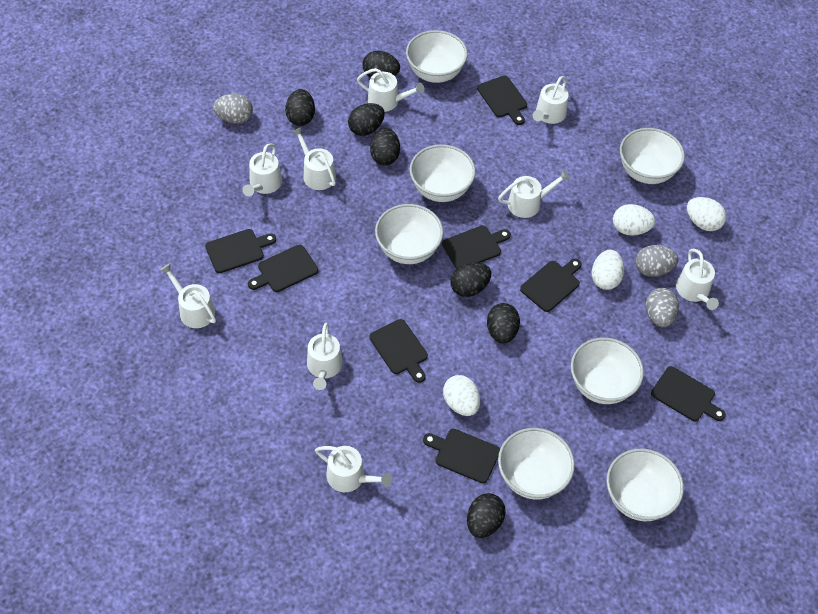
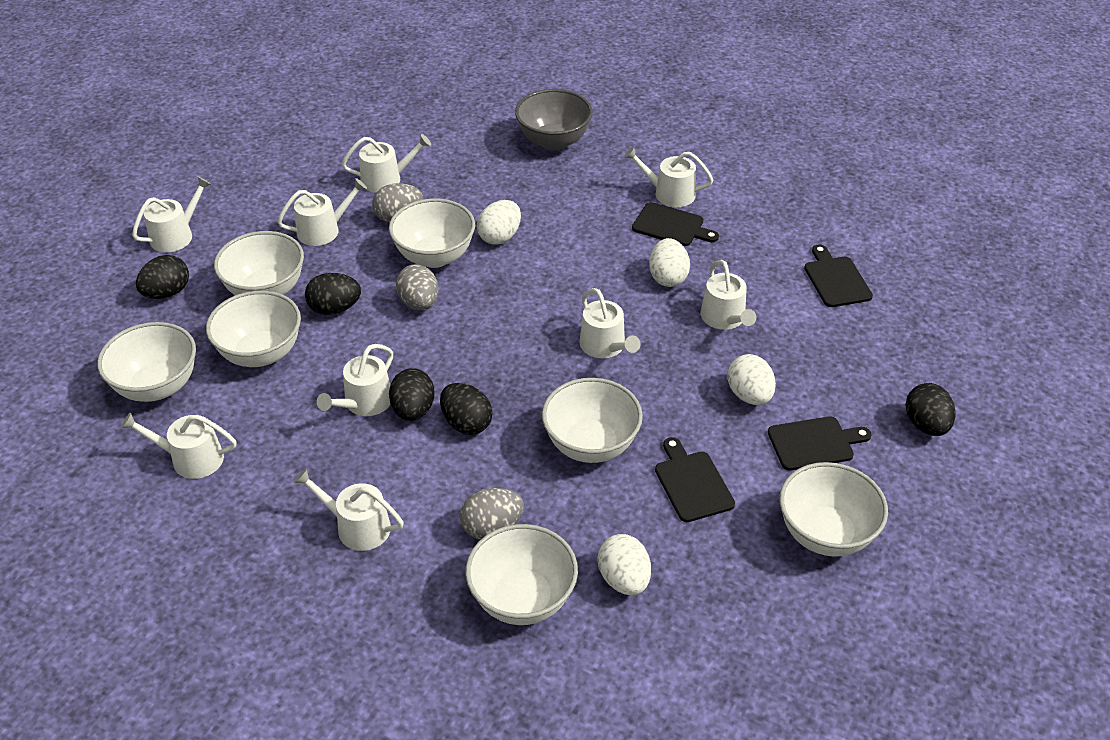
black cutting board: [205,229,276,273] [248,245,318,292] [369,319,428,383] [423,429,500,483] [442,225,511,269] [477,75,527,125] [520,259,582,312] [651,366,726,421] = 8 -> [632,202,719,246] [655,437,735,522] [768,416,872,471] [804,244,873,307] = 4
black egg: [285,89,315,126] [348,103,385,136] [362,51,400,78] [370,128,400,166] [450,263,491,297] [467,493,506,538] [487,303,520,344] = 7 -> [136,255,189,299] [305,273,361,315] [389,368,435,421] [440,383,492,435] [905,383,956,436] = 5
grey bowl: none = 0 -> [515,89,593,151] = 1

